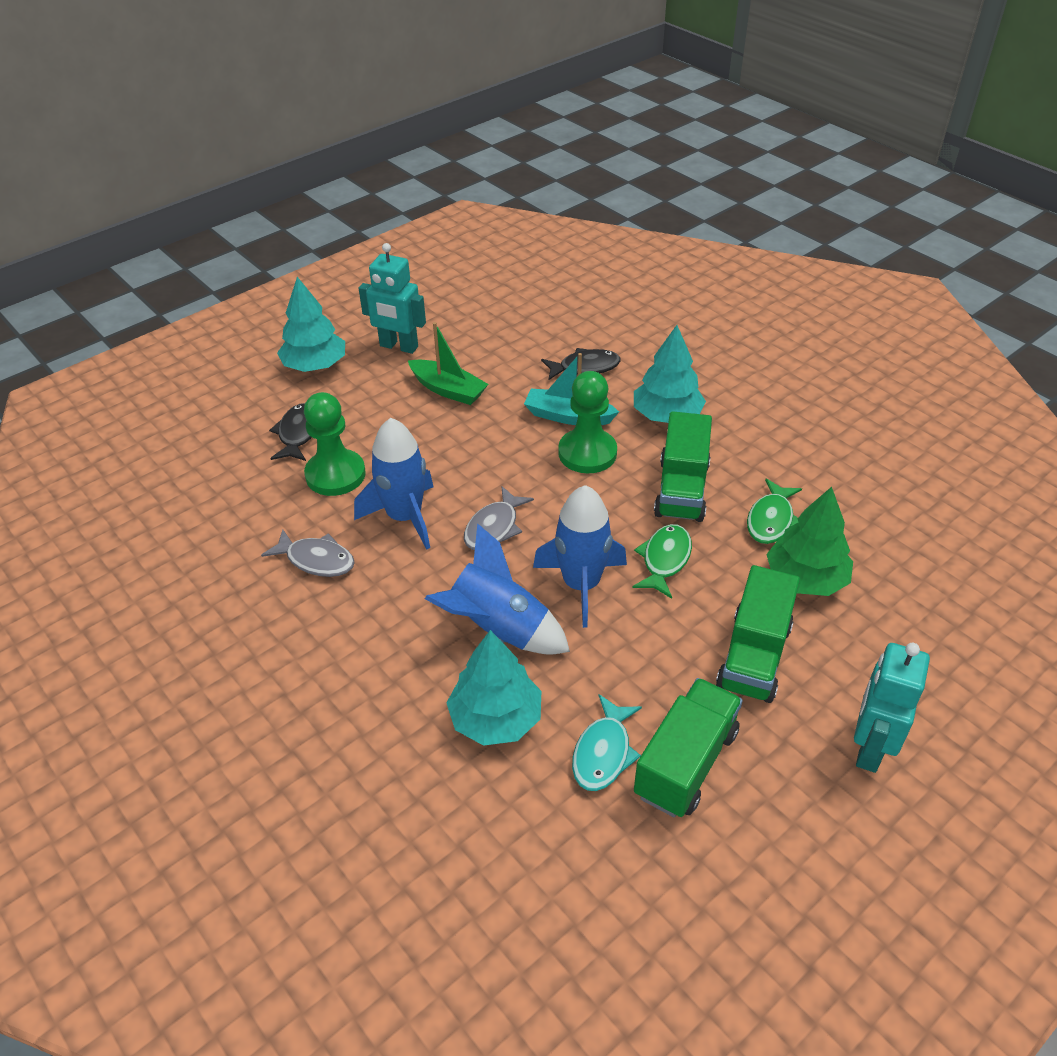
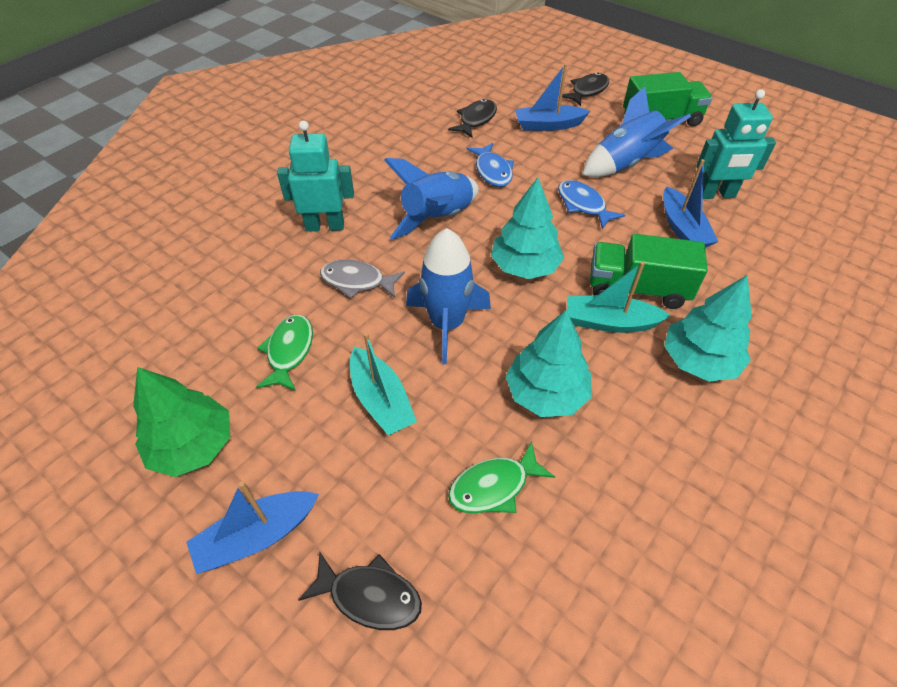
black fish: [269,403,312,461] [541,348,621,381] = 2 -> [298,553,422,630] [448,99,497,138] [562,73,609,106] = 3
blue boat: none = 0 -> [187,481,319,574] [515,64,590,131] [663,159,718,248] = 3
blue fish: none = 0 -> [466,143,514,187] [558,180,625,229] = 2
green boat: [408,322,488,405] = 1 -> none = 0
green pawn: [304,392,366,496] [558,371,617,473] = 2 -> none = 0
green truck: [634,678,743,817] [654,411,712,522] [716,565,800,703] = 3 -> [590,234,708,309] [623,72,712,127] = 2
grey fish: [261,529,355,577] [464,486,534,550] = 2 -> [320,260,405,299] = 1
turquoise boat: [524,353,619,425] = 1 -> [350,333,417,436] [567,261,671,333] = 2
turquoise fish: [572,694,642,791] = 1 -> none = 0

